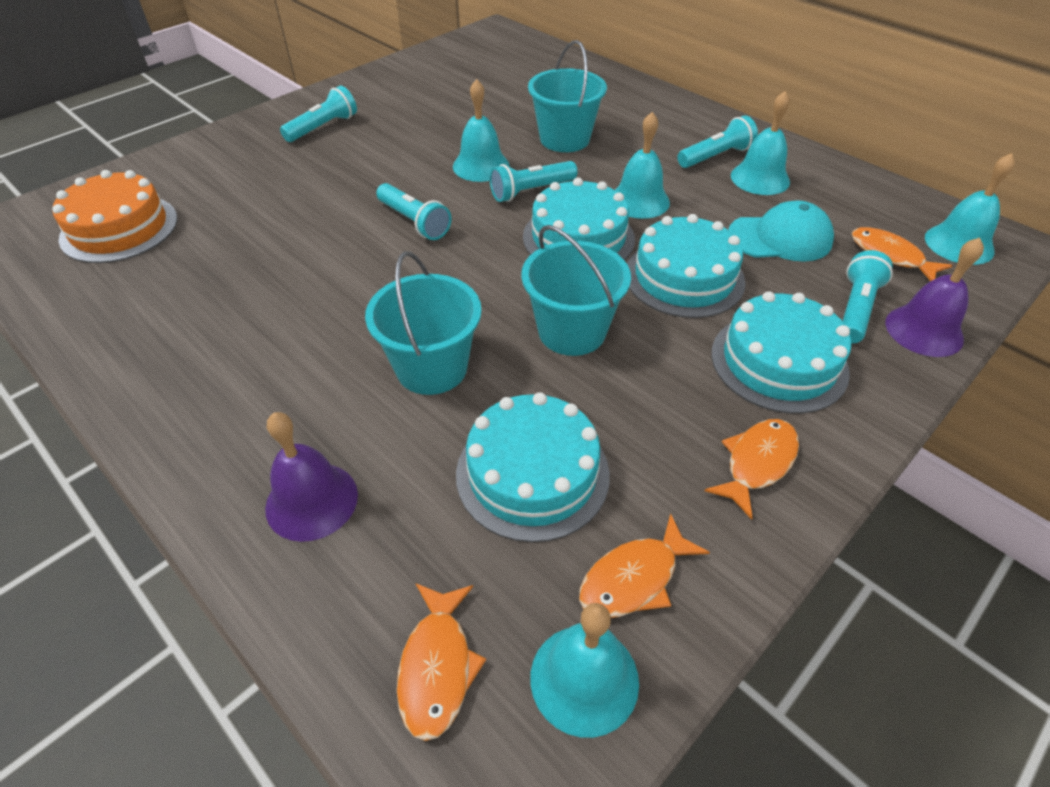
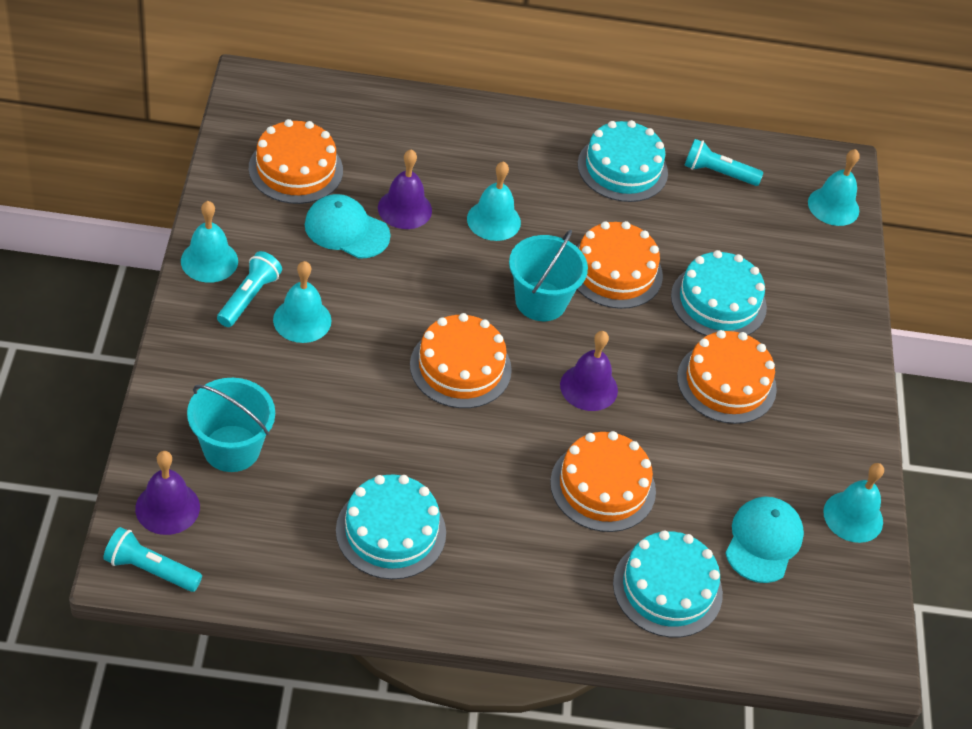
orange cake: [52,170,178,263] = 1 -> [249,119,343,204] [410,313,512,408] [550,431,656,532] [577,221,663,309] [677,330,777,424] = 5
orange fish: [397,583,486,741] [579,513,710,618] [704,419,799,520] [852,227,953,281] = 4 -> none = 0
purple bell: [265,412,358,542] [885,238,984,357] = 2 -> [135,451,200,535] [378,149,432,229] [560,331,618,411] = 3
turquoise bucket: [365,251,482,395] [521,225,631,356] [528,40,607,152] = 3 -> [187,378,275,472] [509,230,588,321] = 2
turquoise cap: [728,201,834,262] = 1 -> [305,194,391,259] [725,497,804,583] = 2
turquoise flashlight: [280,85,357,142] [376,183,452,240] [490,161,578,202] [677,115,758,168] [843,250,893,343] = 5 -> [103,527,202,592] [217,251,282,327] [684,139,763,186] = 3

